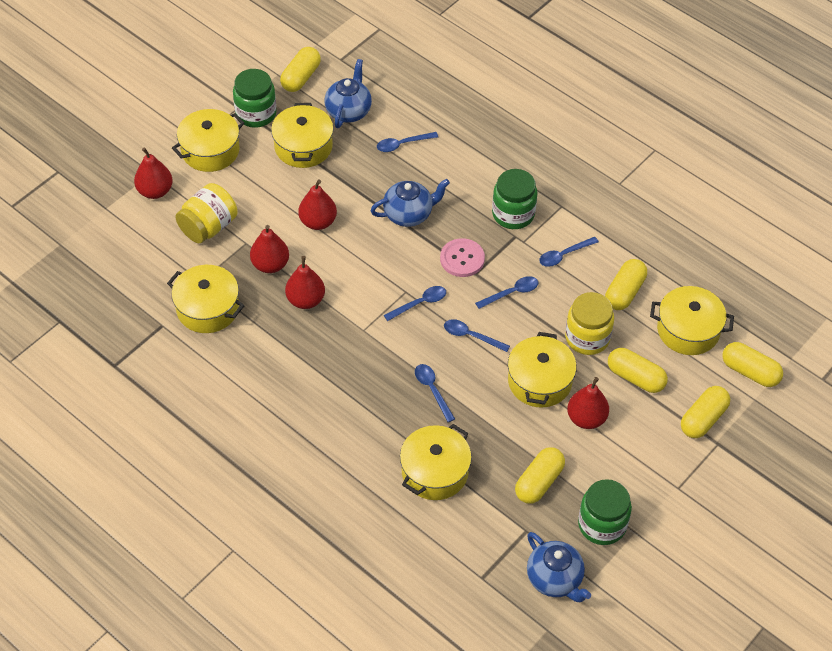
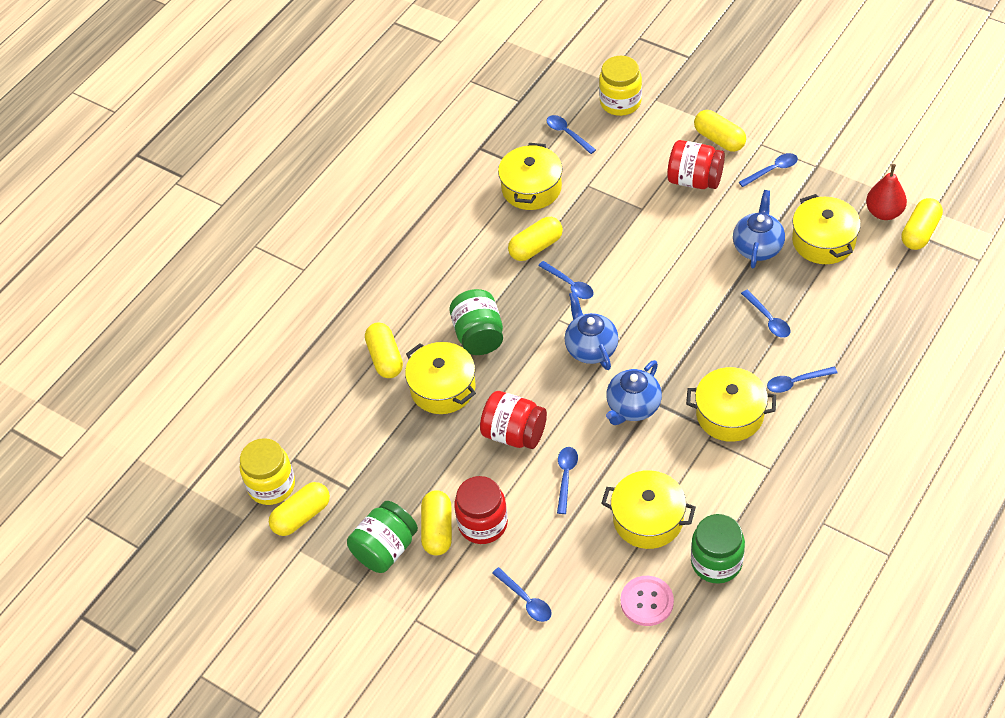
blue spoon: [377,132,438,152] [384,286,446,321] [415,364,455,422] [444,319,510,352] [475,276,538,309] [539,237,599,267] = 6 -> [492,567,552,622] [538,261,594,299] [546,115,596,154] [557,447,578,514] [739,153,798,187] [741,290,790,338] [767,367,838,393] = 7
red jar: none = 0 -> [454,476,508,544] [480,391,547,449] [667,140,725,189] = 3
red pear: [134,147,173,199] [250,225,289,273] [285,256,325,309] [298,180,337,230] [567,377,609,429] = 5 -> [866,164,907,220] = 1
yellow pot: [167,265,245,333] [172,109,245,172] [271,103,334,168] [400,424,472,500] [508,332,577,408] [650,286,734,355] = 6 -> [405,342,476,414] [498,143,563,210] [601,470,696,549] [686,367,776,442] [792,194,861,264] = 5

